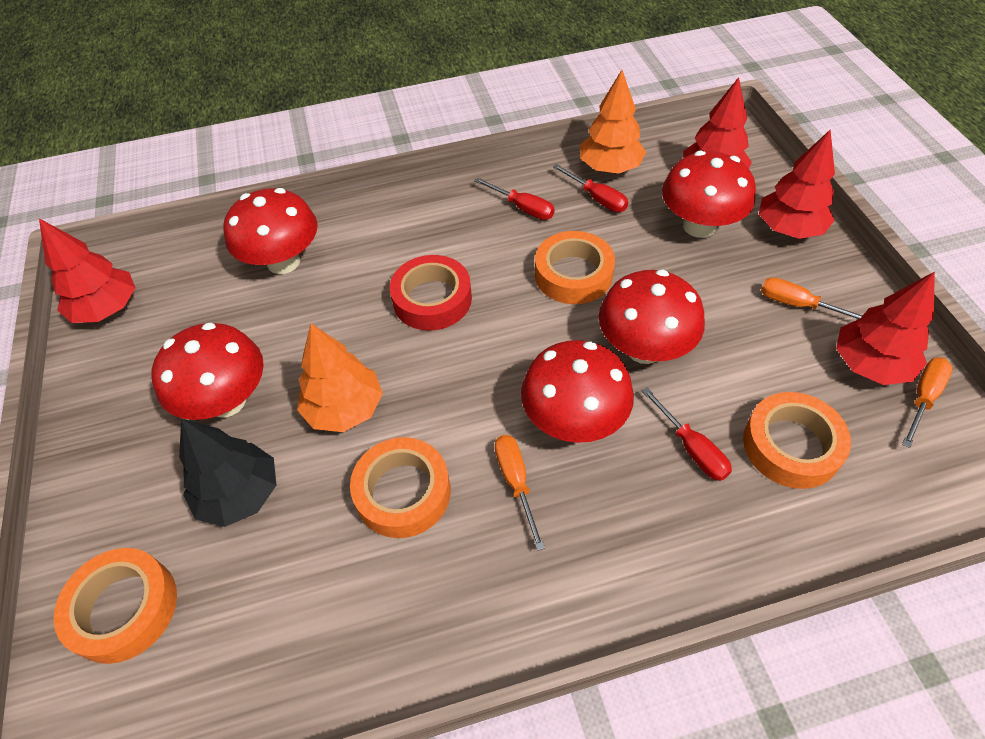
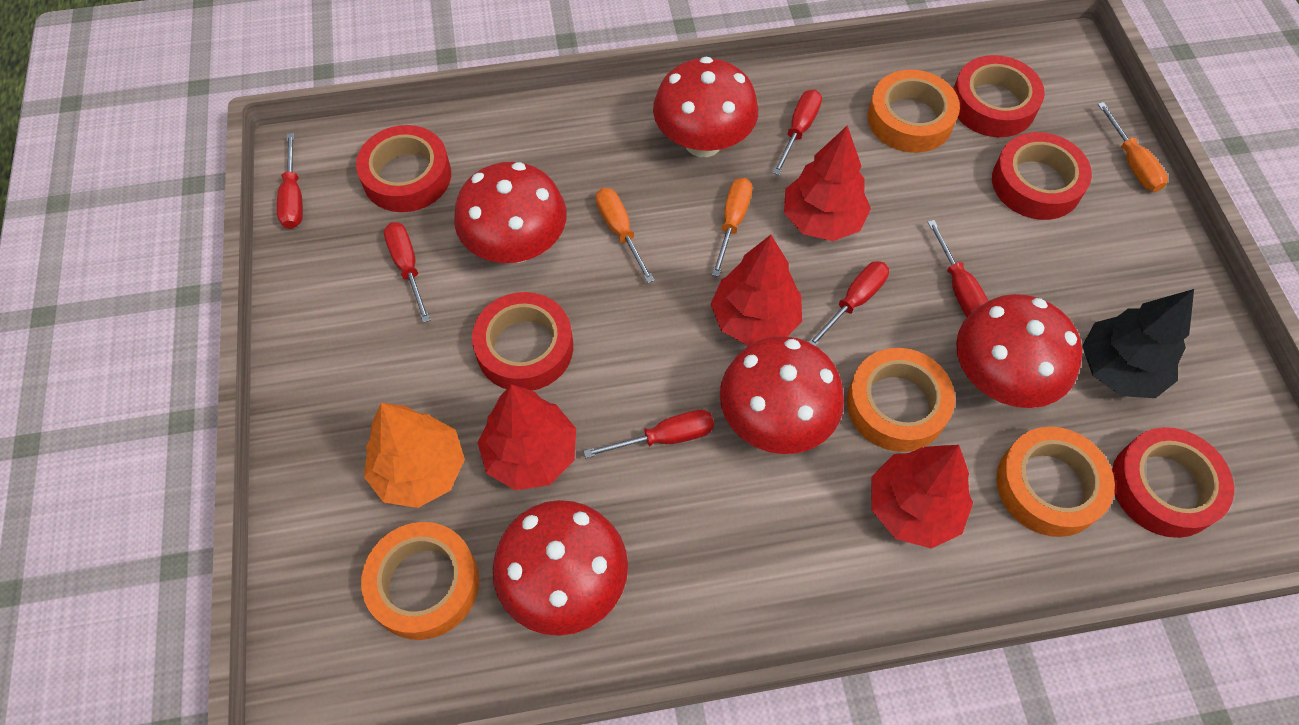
orange tree: [297,324,383,432] [580,70,646,173] = 2 -> [364,403,465,508] = 1
red screwdriver: [474,177,555,220] [553,164,628,212] [642,387,732,481] = 3 -> [277,133,303,229] [384,222,431,323] [583,410,714,458] [773,89,822,175] [809,261,889,346] [928,220,988,317] = 6
red tape: [390,255,472,331] = 1 -> [356,125,451,212] [472,292,573,391] [953,55,1045,137] [992,132,1092,220] [1112,427,1234,538] = 5

